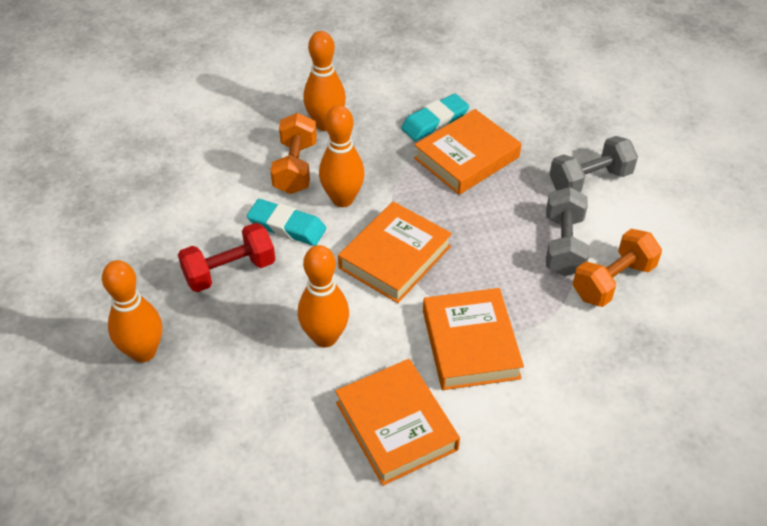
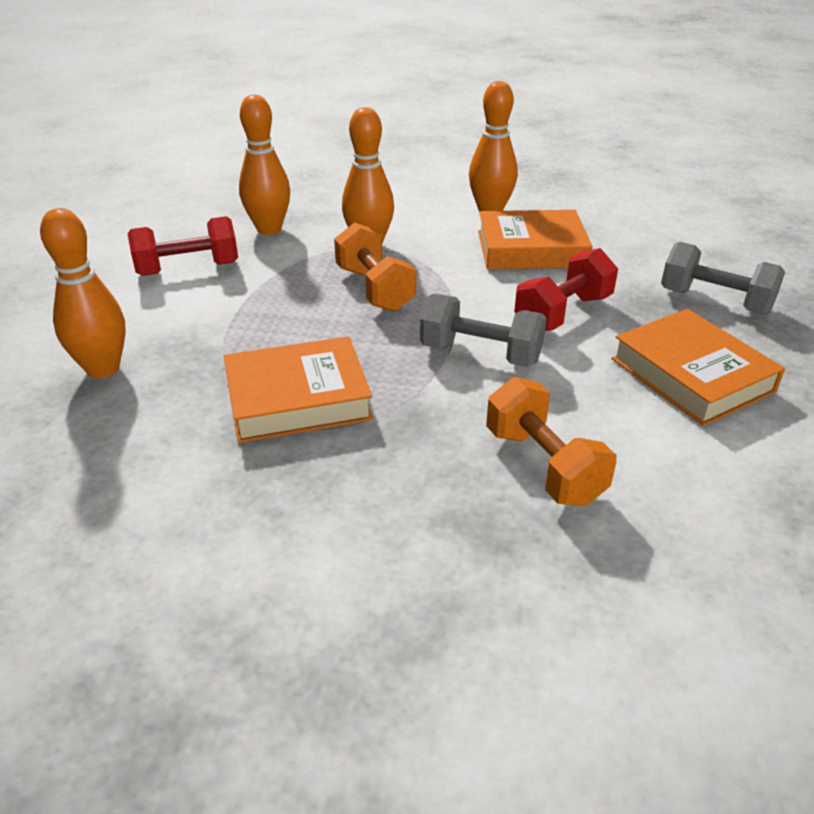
orange book: [335,359,460,486] [338,201,452,303] [414,109,521,195] [423,288,524,390] = 4 -> [224,336,373,443] [478,210,593,270] [611,309,785,426] = 3
red dumbbell: [178,223,275,292] = 1 -> [127,216,238,276] [514,248,618,331] = 2
turquoise eraser: [247,199,326,246] [401,94,469,141] = 2 -> none = 0

